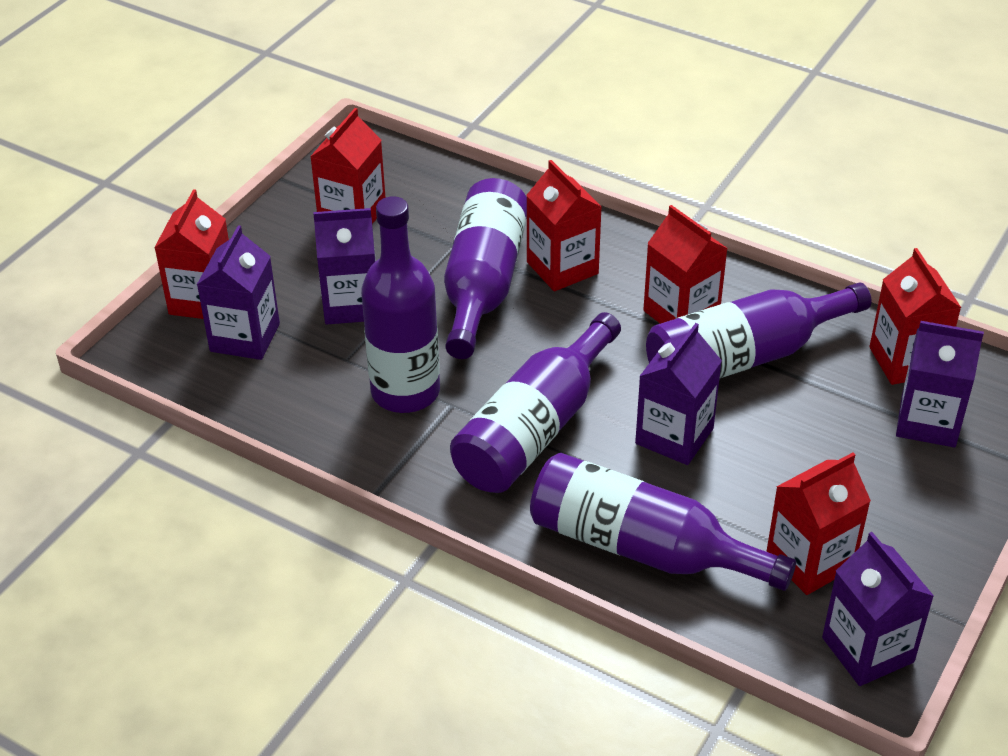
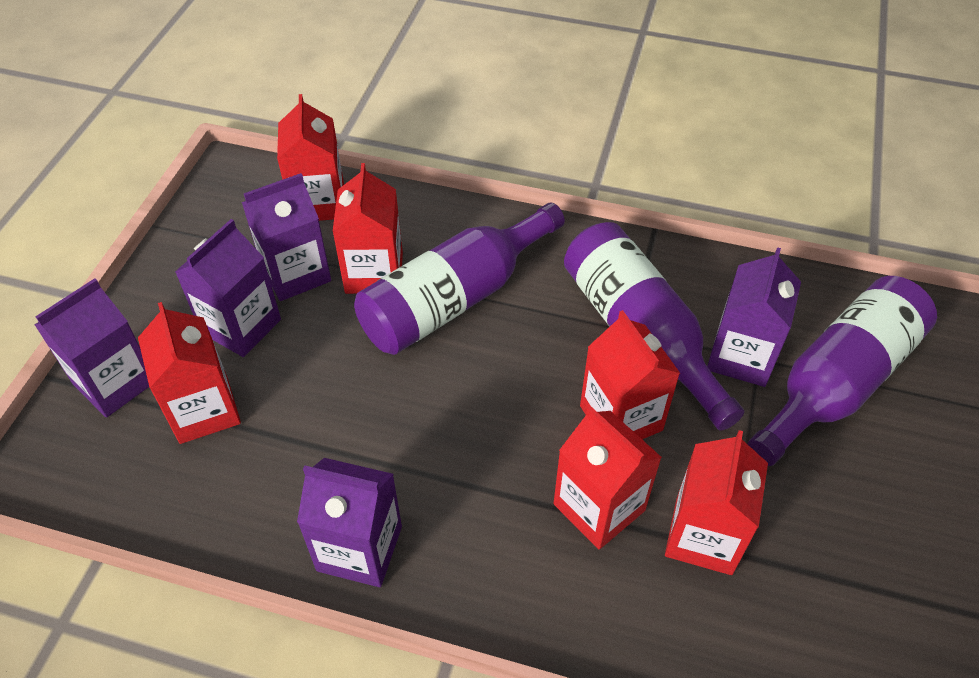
purple bottle: [361,196,440,413] [444,178,527,359] [450,312,621,493] [530,453,796,591] [646,282,871,379] = 5 -> [354,202,565,355] [564,222,745,431] [748,276,937,466] = 3

